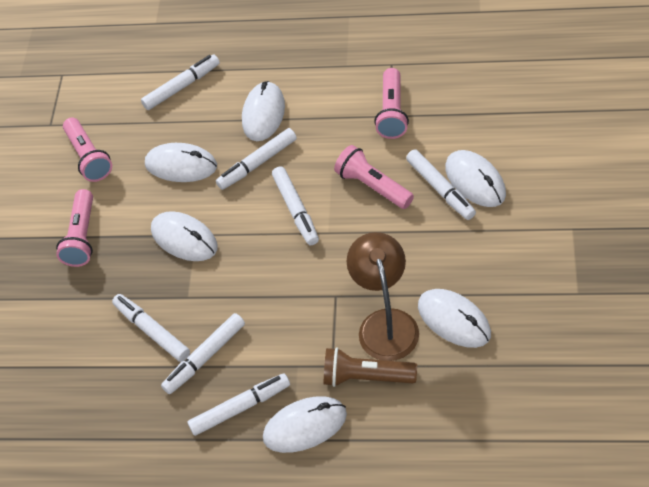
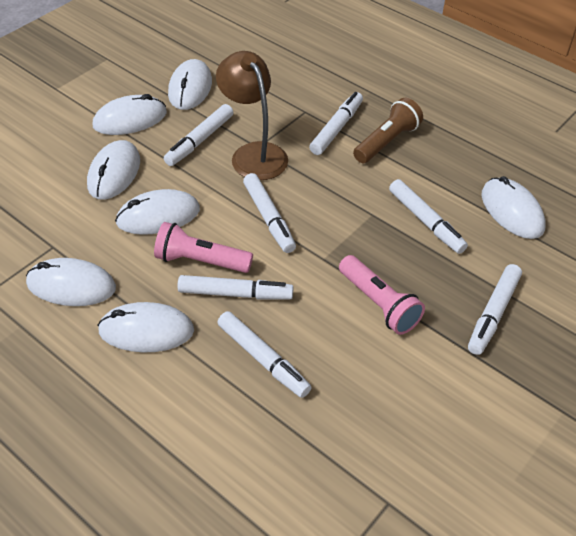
pink flashlight: [56,189,93,267] [63,118,112,182] [334,145,414,209] [374,68,409,139] = 4 -> [154,222,253,273] [339,255,425,335] = 2
white mouse: [145,143,217,182] [151,211,218,261] [242,81,285,141] [263,396,347,453] [418,289,491,348] [445,150,506,207] = 6 -> [26,258,116,306] [87,140,140,200] [93,94,167,135] [97,302,194,353] [115,189,200,235] [168,59,212,110] [482,176,546,239] = 7

